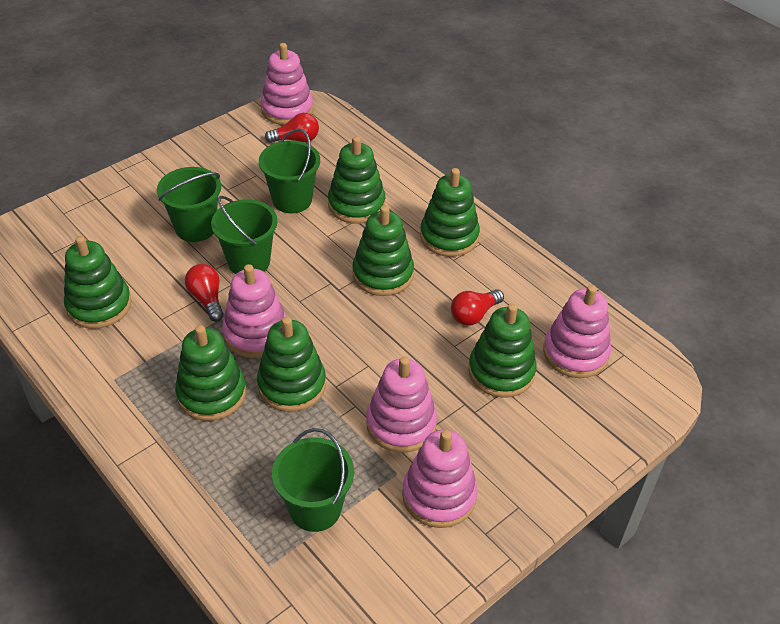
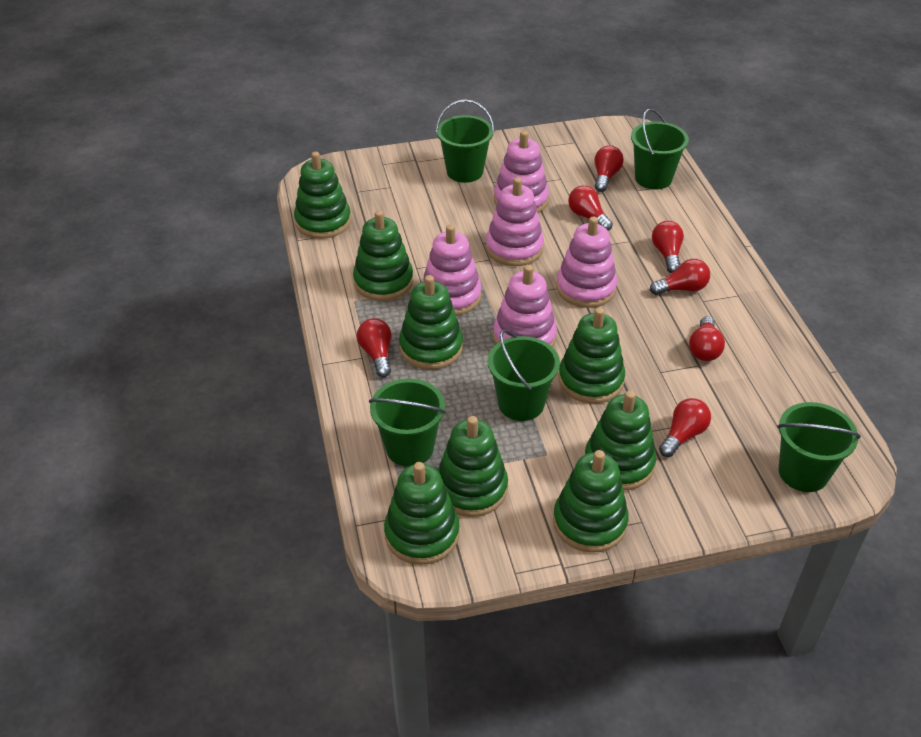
green bucket: [157,167,221,242] [211,196,277,274] [259,129,320,213] [272,428,354,532] = 4 -> [369,379,446,467] [436,100,495,183] [488,329,560,421] [631,108,689,190] [777,402,861,492] = 5
green stacking toy: [64,236,132,329] [175,325,246,421] [257,317,326,412] [328,136,385,224] [352,205,414,296] [420,168,480,257] [468,303,537,398] = 7 -> [294,151,351,239] [353,210,413,301] [384,462,459,565] [399,275,463,370] [438,416,508,517] [553,450,629,553] [558,307,625,404] [585,391,656,490] = 8
red light bulb: [185,264,224,322] [265,113,319,143] [451,289,504,326] = 3 -> [357,318,391,377] [568,185,613,231] [595,145,624,192] [650,259,710,295] [652,221,684,273] [659,398,711,457] [689,316,725,361] = 7

